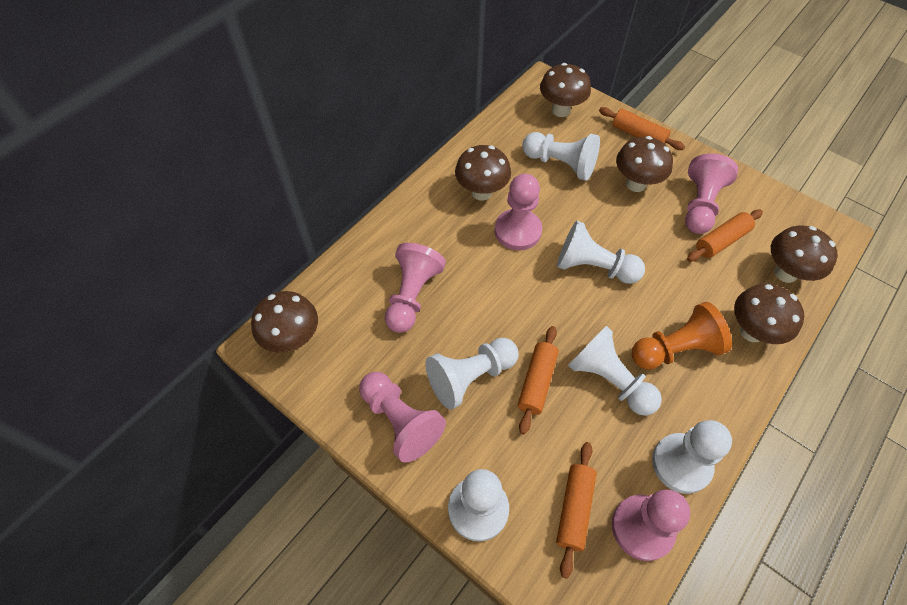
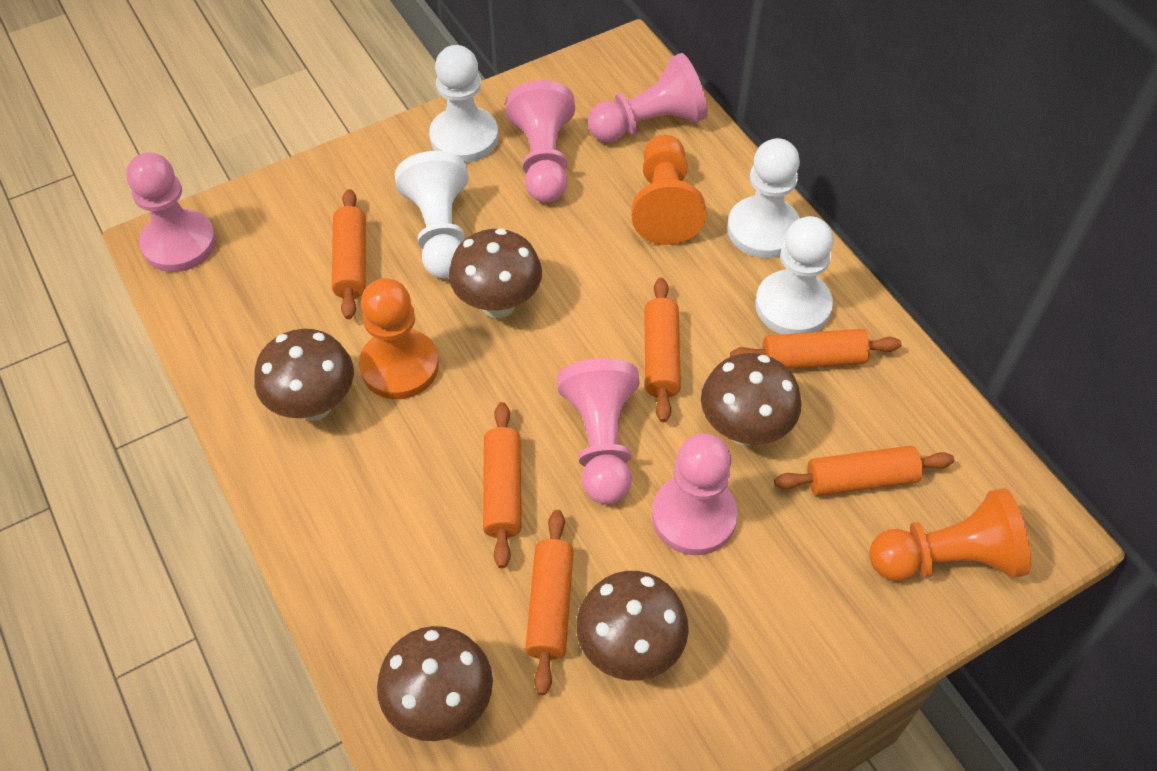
brown mushroom: [251,291,318,353] [455,145,511,201] [540,63,591,117] [616,136,673,192] [734,284,804,344] [771,226,838,283] = 6 -> [254,329,354,421] [377,626,493,741] [449,228,542,318] [576,571,689,680] [701,353,802,446] = 5
orange pawn: [632,302,732,369] = 1 -> [359,278,439,399] [631,135,706,245] [869,488,1031,581] = 3
orange rolling pin: [518,326,559,434] [556,442,597,579] [599,107,685,150] [687,210,763,262] = 4 -> [332,189,366,319] [483,402,521,568] [525,510,574,695] [644,278,681,422] [730,329,901,369] [774,446,954,496] = 6
white pawn: [425,338,519,410] [448,469,509,541] [522,132,600,181] [557,221,645,284] [568,326,662,416] [652,420,732,494] = 6 -> [395,151,469,279] [429,45,498,163] [727,138,800,258] [755,216,834,334] = 4

